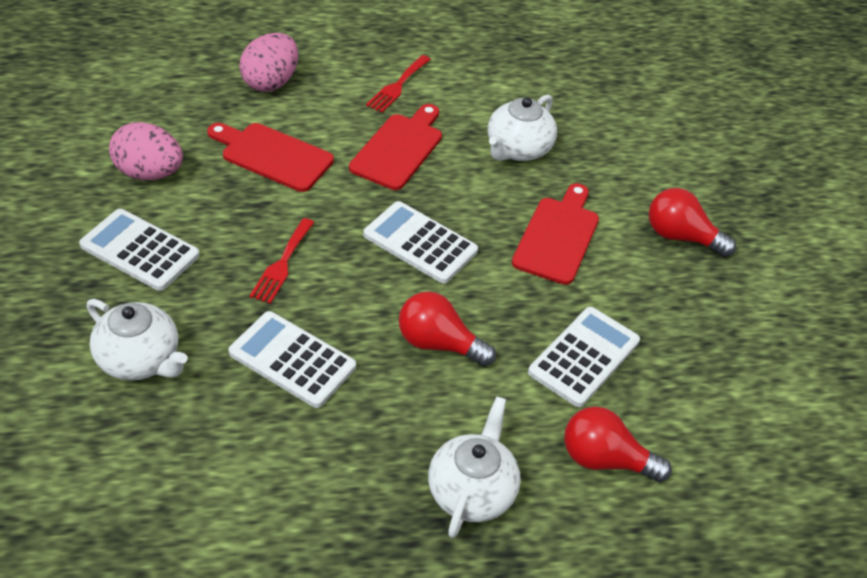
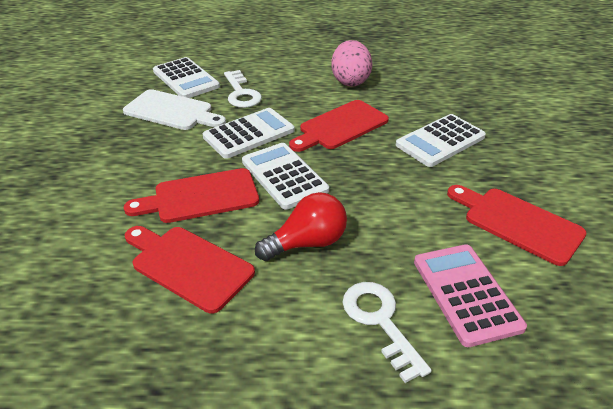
pink calculator: none = 0 -> [414,244,527,347] = 1
pink egg: [109,122,183,180] [239,33,298,92] = 2 -> [331,40,373,87] = 1
red cutting board: [207,123,334,192] [349,104,442,190] [512,183,599,285] = 3 -> [124,168,259,223] [125,226,255,313] [289,100,389,152] [447,185,587,266] = 4
red fork: [250,218,315,304] [366,55,431,113] = 2 -> none = 0
red light bulb: [399,292,496,366] [564,407,672,482] [649,188,736,257] = 3 -> [255,192,347,261] = 1
white cutting board: none = 0 -> [123,89,226,130] = 1
white key: none = 0 -> [224,70,262,108] [343,282,432,383] = 2
white teapot: [87,299,188,381] [428,397,521,538] [488,95,557,161] = 3 -> none = 0

